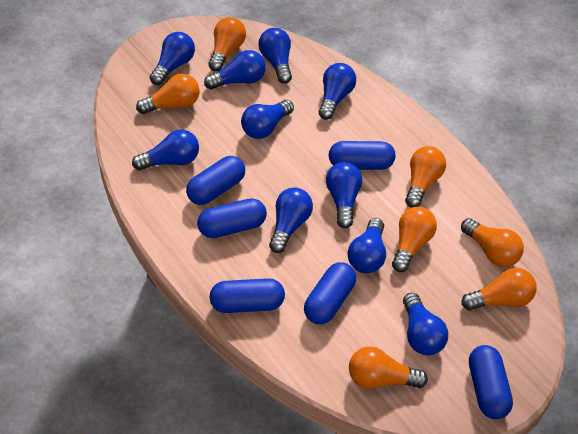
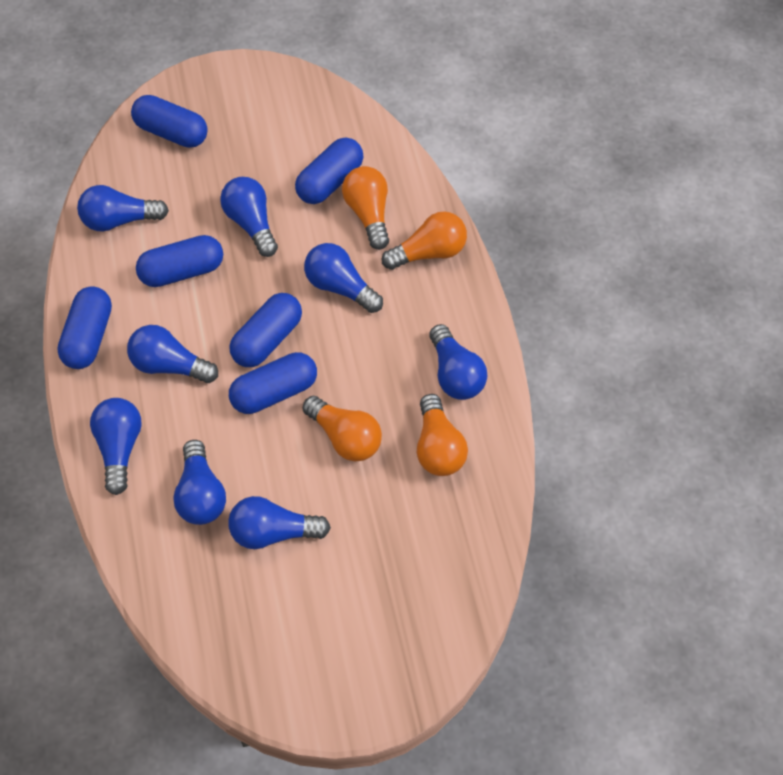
blue light bulb: [132,130,199,170] [150,32,195,85] [204,50,266,90] [241,100,294,139] [258,28,292,84] [269,187,313,253] [319,63,356,120] [326,162,362,228] [348,218,386,273] [403,293,448,355] = 10 -> [77,185,169,232] [90,398,142,495] [127,325,218,383] [173,440,226,525] [220,177,278,257] [228,496,331,549] [304,243,383,313] [429,324,487,400] = 8
orange light bulb: [136,74,199,114] [208,17,246,71] [349,346,428,389] [392,207,437,272] [405,146,446,208] [461,218,524,267] [461,268,537,311] = 7 -> [303,396,382,462] [342,166,389,250] [382,211,467,270] [417,394,468,476] = 4

